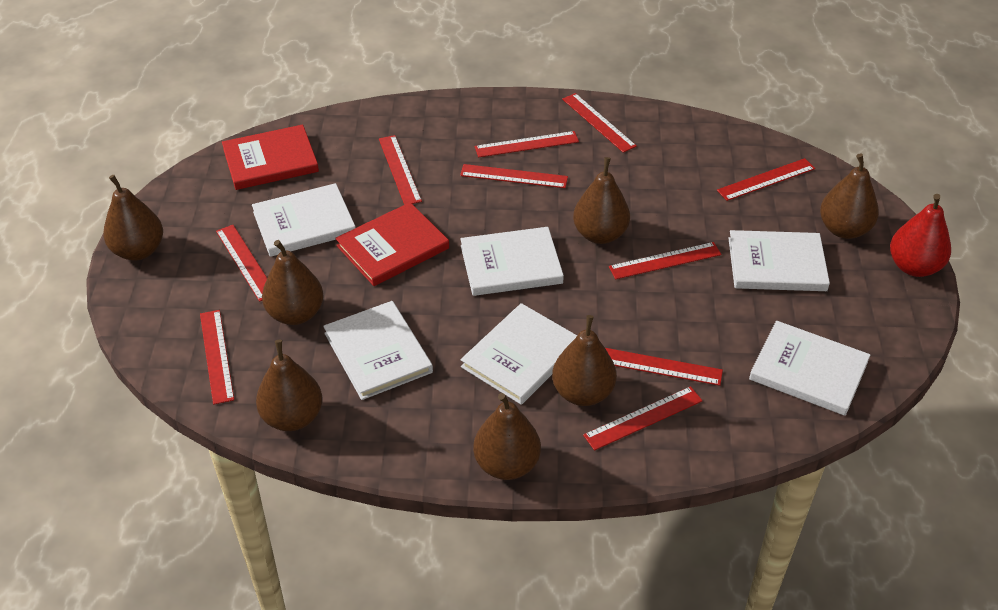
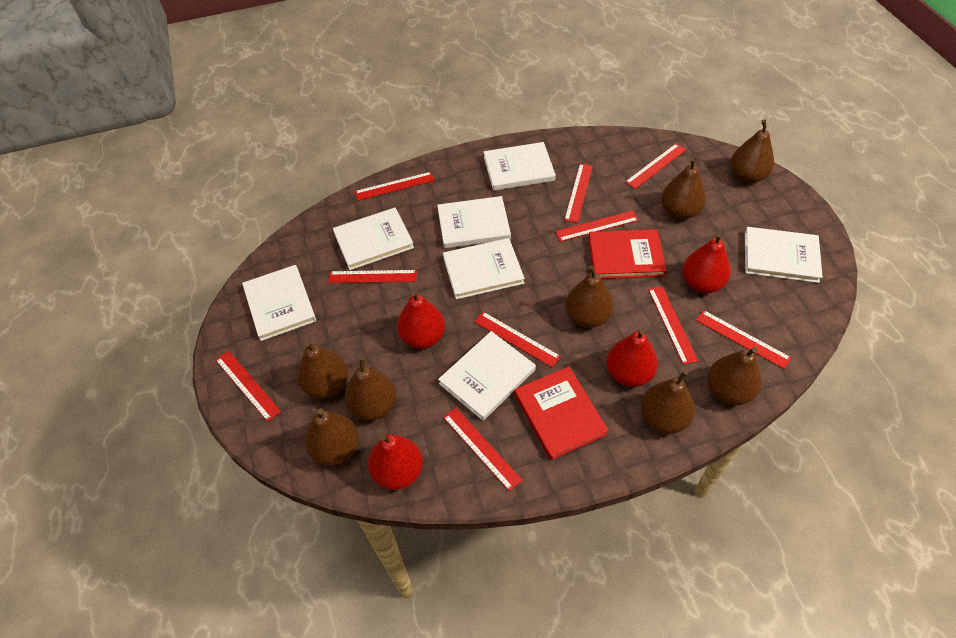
brown pear: [103,175,163,261] [256,340,322,431] [262,240,324,325] [473,393,541,480] [552,315,617,406] [573,157,630,244] [820,154,879,239] = 7 -> [297,342,348,399] [305,408,359,466] [345,357,397,421] [565,265,613,328] [641,370,695,434] [662,157,706,219] [708,347,762,405] [730,119,774,183] = 8
red pear: [890,194,951,277] = 1 -> [368,434,423,490] [397,291,445,349] [606,329,658,387] [682,232,731,293] = 4
white book: [252,183,356,257] [323,301,433,400] [461,227,564,296] [461,303,577,405] [728,230,830,291] [749,321,870,416] = 6 -> [242,265,316,341] [333,208,414,270] [437,196,511,248] [438,331,536,421] [443,238,525,299] [484,142,556,191] [745,227,823,283] = 7

